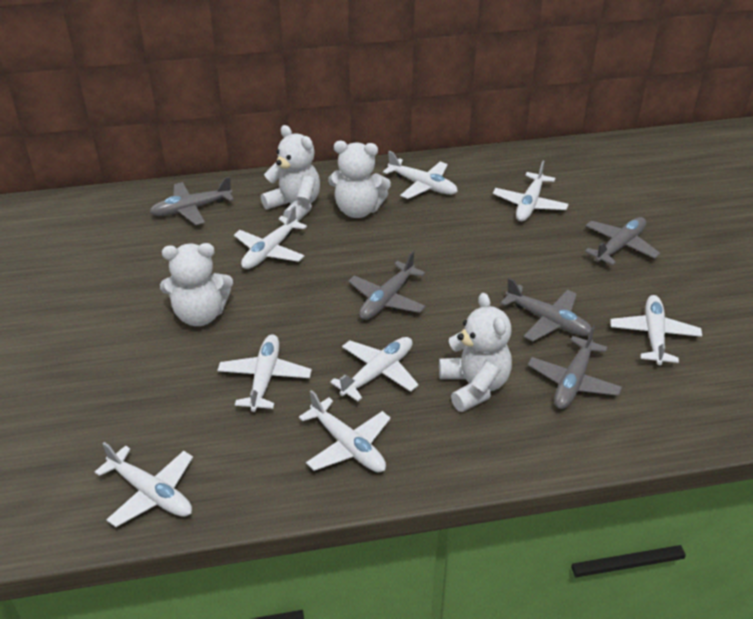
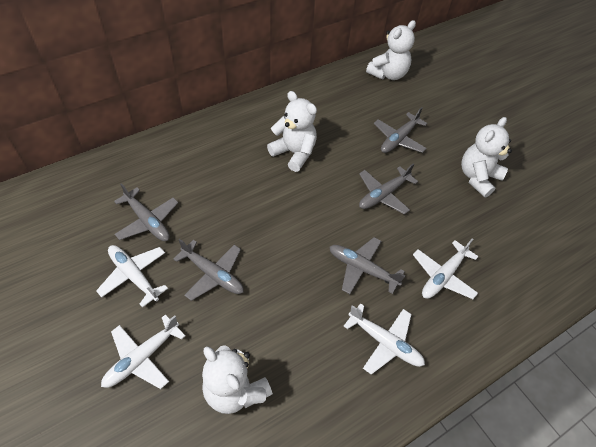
white plane: [95,442,193,527] [217,334,312,412] [234,206,307,269] [299,390,391,472] [330,337,419,401] [383,151,458,199] [493,161,569,221] [610,295,702,365] = 8 -> [96,245,168,308] [101,314,185,389] [344,303,425,375] [413,238,478,299] = 4

